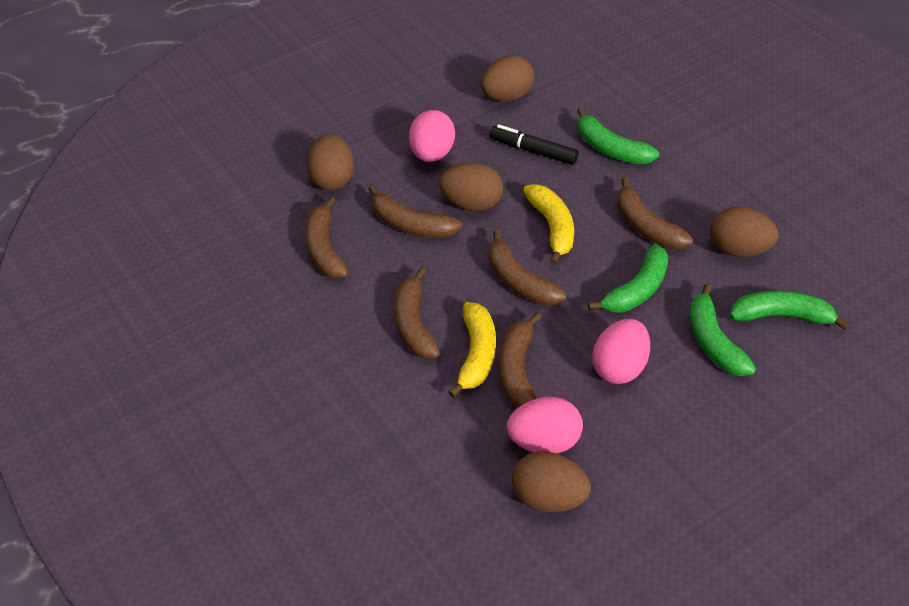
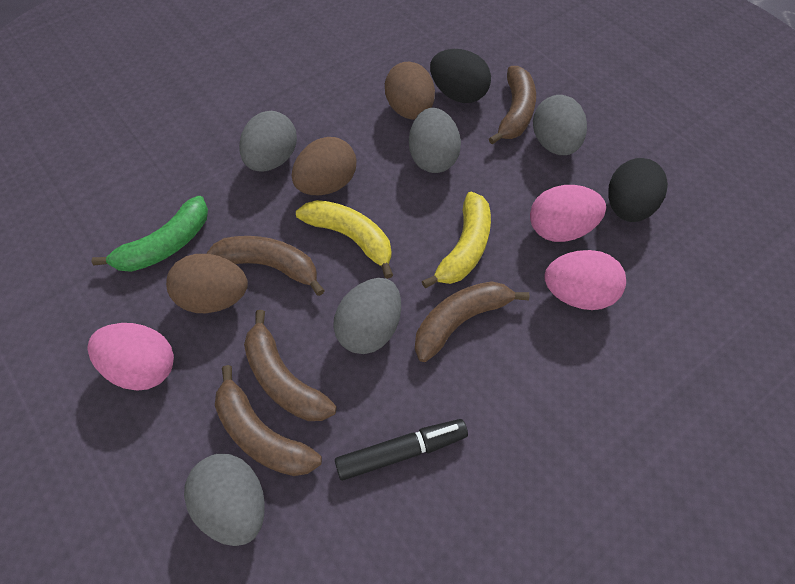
black egg: none = 0 -> [430,49,491,103] [608,158,668,222] = 2
brown banana: [305,197,349,279] [369,185,462,238] [394,267,440,359] [488,230,566,305] [499,312,541,407] [617,178,693,249] = 6 -> [206,236,325,296] [215,365,322,476] [244,310,337,421] [415,281,530,362] [489,66,536,144] = 5
brown egg: [307,134,354,191] [439,163,503,211] [481,55,534,101] [512,451,591,512] [710,207,779,257] = 5 -> [166,254,248,313] [292,137,356,195] [385,62,435,120] = 3
green banana: [577,108,659,164] [588,244,668,313] [690,284,756,376] [730,291,850,330] = 4 -> [91,196,208,272] = 1
grey egg: none = 0 -> [184,454,265,546] [239,111,297,172] [333,278,401,354] [409,108,461,173] [533,95,587,155] = 5

